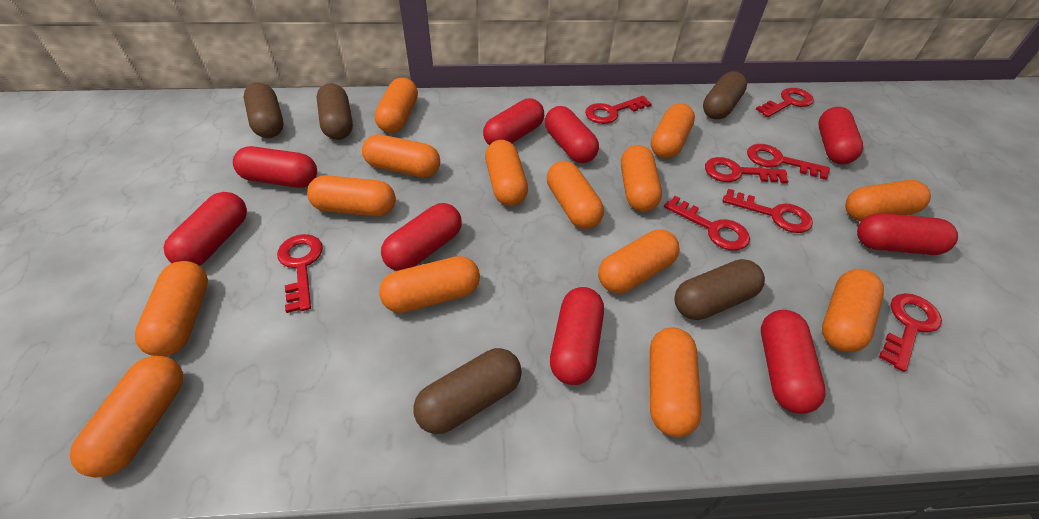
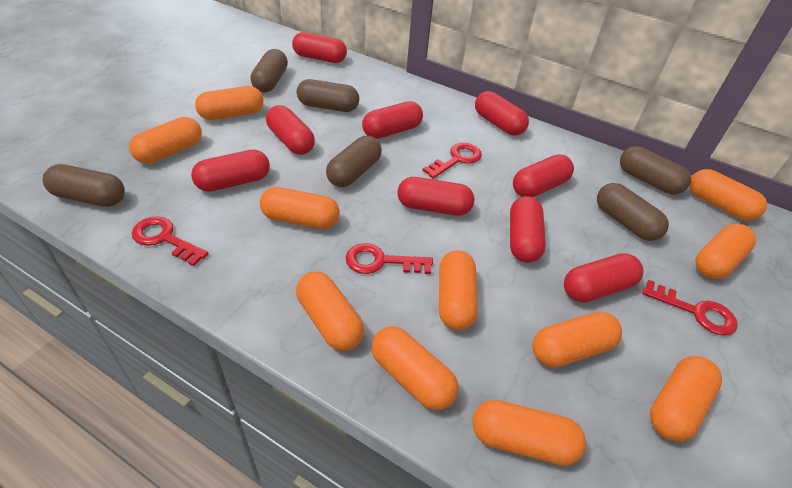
brown capsule: [244,83,283,138] [316,83,353,140] [413,348,522,434] [674,259,765,320] [703,71,747,119] = 5 -> [43,164,125,207] [251,49,288,92] [297,79,359,112] [326,136,382,187] [597,183,669,241] [620,146,691,194] = 6
orange capsule: [70,356,183,478] [135,261,208,356] [307,175,396,216] [362,134,440,178] [374,77,418,133] [379,256,480,313] [485,140,528,206] [547,161,604,229] [598,230,680,293] [621,145,662,212] [650,327,702,437] [651,103,695,159] [822,269,884,352] [845,180,931,222] = 14 -> [129,117,202,164] [195,86,263,120] [260,187,340,229] [296,271,364,351] [371,326,459,410] [439,250,478,330] [472,400,586,466] [532,311,622,368] [650,356,722,442] [689,169,767,221] [696,224,756,279] = 11
red key: [277,234,323,313] [585,96,652,124] [664,196,750,251] [705,157,788,184] [722,189,813,233] [747,144,830,180] [756,88,814,117] [879,293,942,372] = 8 -> [132,216,209,266] [346,243,433,274] [422,143,482,179] [643,280,738,336] = 4

